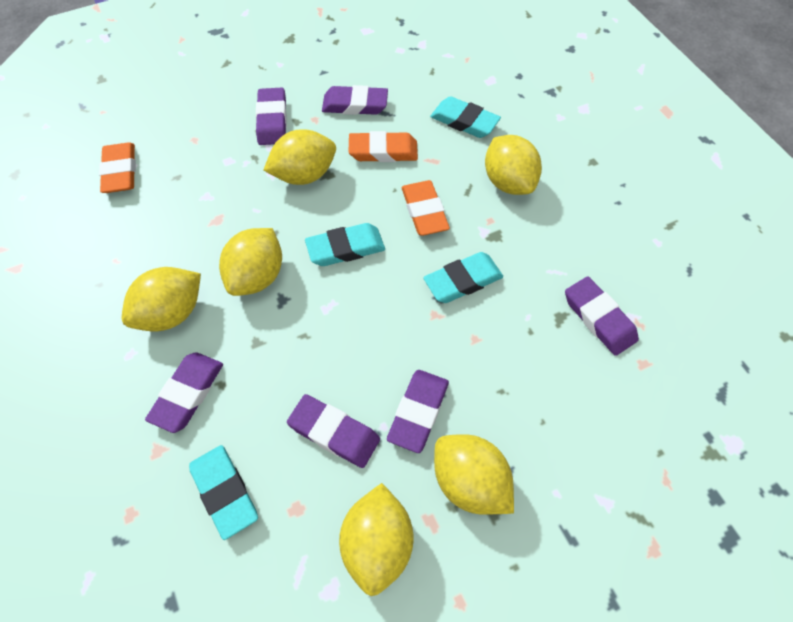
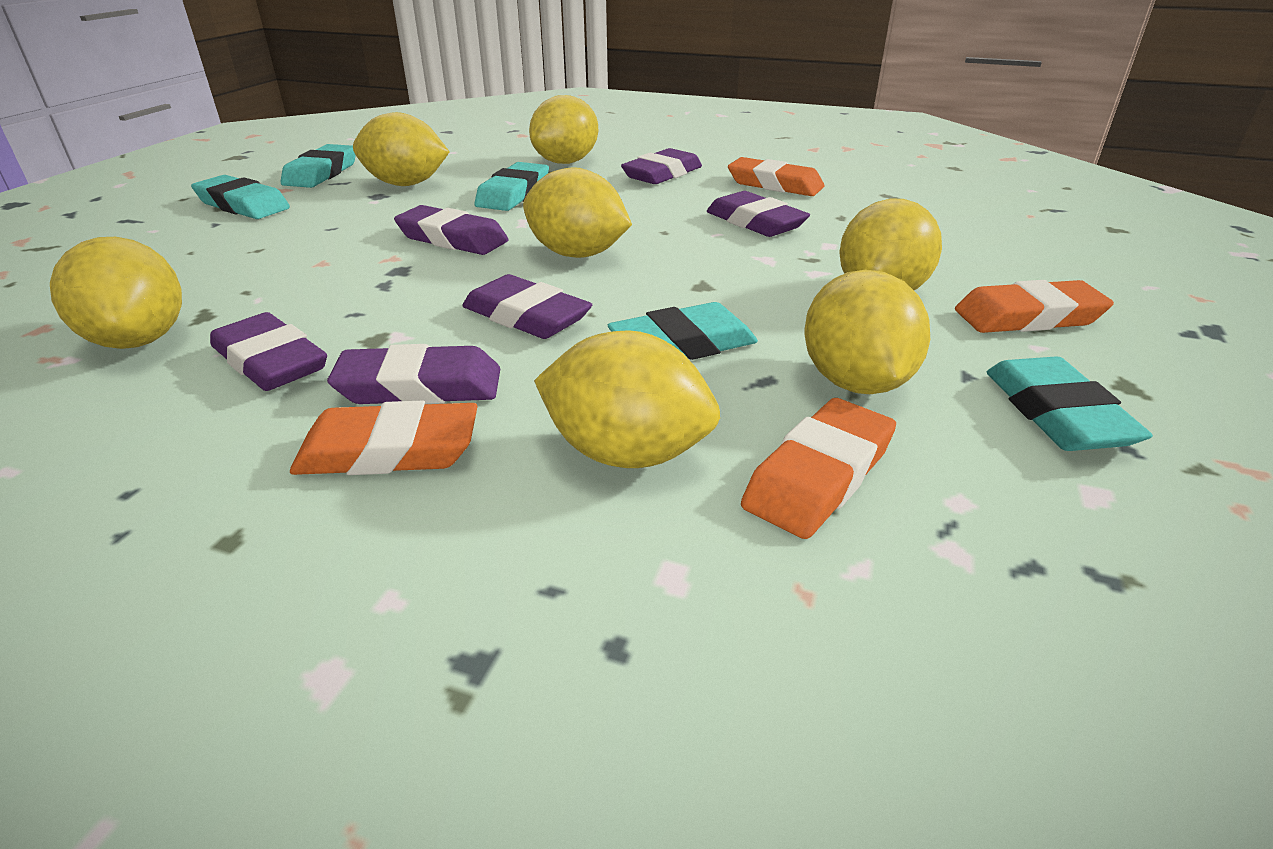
orange eraser: [99,142,136,193] [349,131,418,162] [402,180,450,236] = 3 -> [290,401,478,475] [728,157,824,196] [741,398,896,539] [955,280,1114,333] = 4
turquoise eraser: [189,445,258,540] [305,223,385,266] [423,252,503,303] [430,96,501,138] = 4 -> [191,175,290,219] [281,144,355,188] [475,162,549,211] [608,302,758,360] [987,356,1153,451] = 5
yellow lemon: [122,267,201,331] [219,228,282,296] [264,129,336,185] [339,483,414,596] [434,434,514,515] [485,135,542,195] = 6 -> [50,237,182,349] [353,112,449,186] [523,167,632,258] [529,95,598,164] [534,330,720,468] [804,270,930,394] [839,198,942,290] = 7

